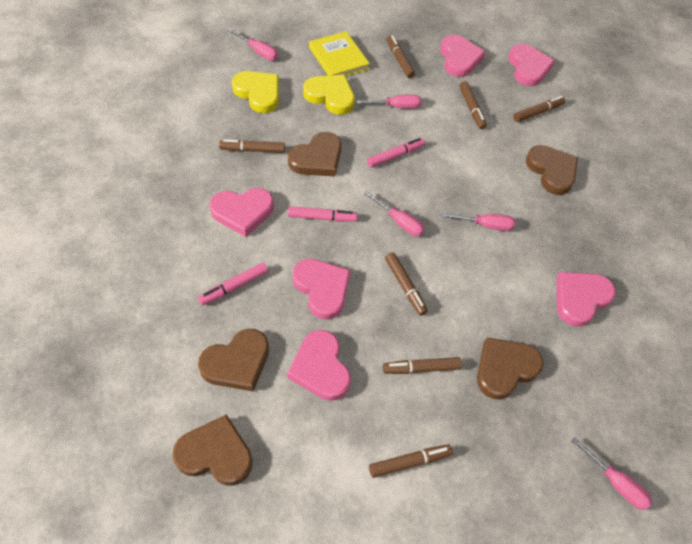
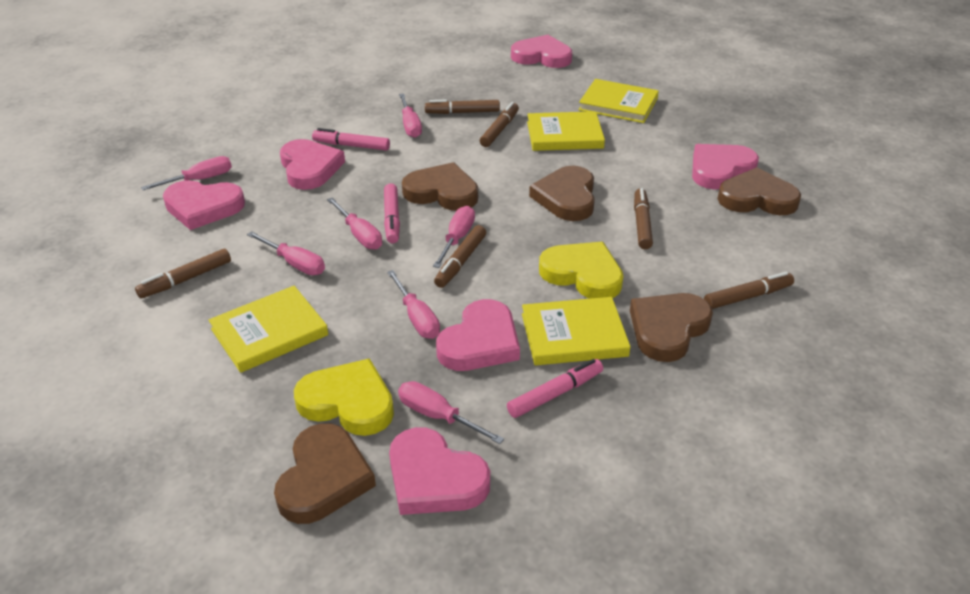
brown marker: [219,139,285,153] [369,444,453,478] [383,357,462,374] [385,252,428,316] [387,35,415,78] [459,81,487,129] [513,96,565,122] = 7 -> [135,249,231,298] [425,100,500,114] [434,225,486,288] [480,102,519,147] [634,188,653,249] [704,271,794,309] = 6
pink screwdriver: [228,28,278,61] [357,95,422,109] [364,191,425,236] [442,213,516,231] [571,437,652,510] = 5 -> [141,156,232,190] [247,231,325,275] [327,198,382,250] [387,270,440,339] [398,381,504,444] [399,94,422,138] [433,206,475,268] = 7
yellow book: [309,31,370,76] = 1 -> [209,286,328,373] [522,297,631,365] [527,111,605,151] [579,79,659,123] = 4

